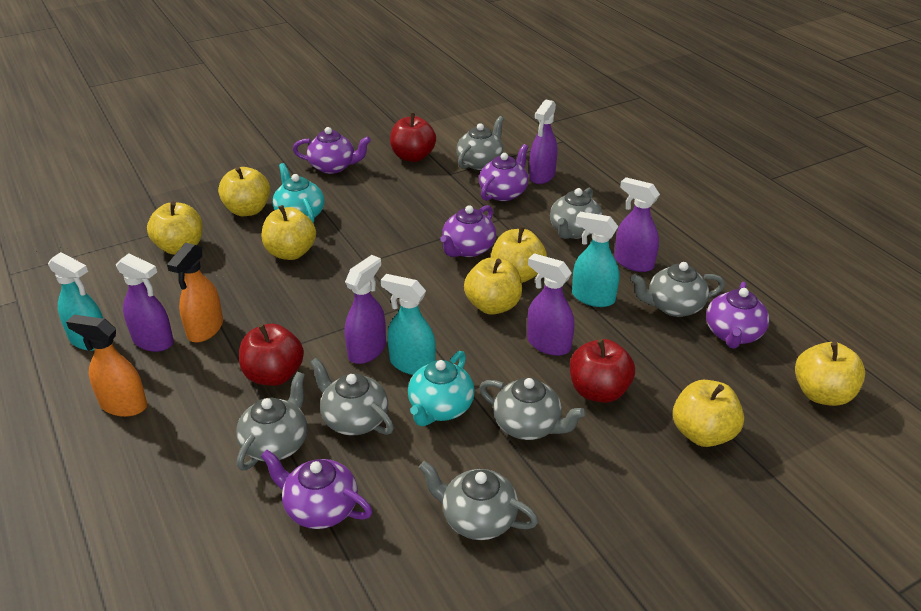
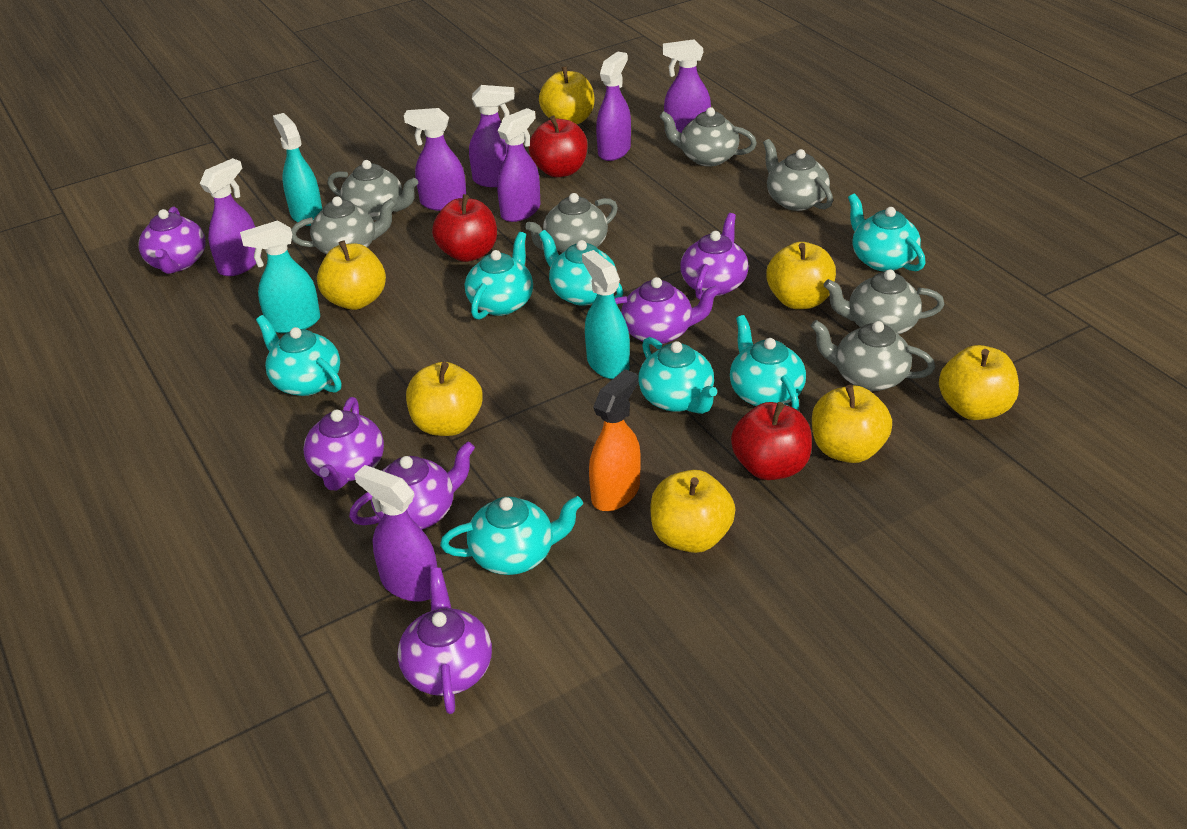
orange spray bottle: [66,315,147,417] [167,243,223,343] = 2 -> [589,369,641,511] = 1
purple spray bottle: [116,254,174,352] [345,255,386,364] [527,253,574,356] [529,100,557,184] [614,177,660,272] = 5 -> [200,158,261,276] [354,465,437,602] [404,108,466,211] [469,85,515,187] [497,108,540,222] [596,51,631,161] [663,39,711,133] = 7
purple teapot: [261,450,372,529] [293,127,371,174] [440,205,496,257] [479,144,528,201] [706,282,769,349] = 5 -> [138,206,206,274] [303,397,384,490] [349,441,475,530] [398,568,492,714] [615,277,720,344] [680,213,749,300] = 6
turquoise teapot: [273,163,324,223] [408,351,475,426] = 2 -> [256,315,342,396] [440,496,583,575] [465,232,533,320] [539,230,623,306] [639,337,717,414] [730,315,806,410] [848,193,926,272] = 7

